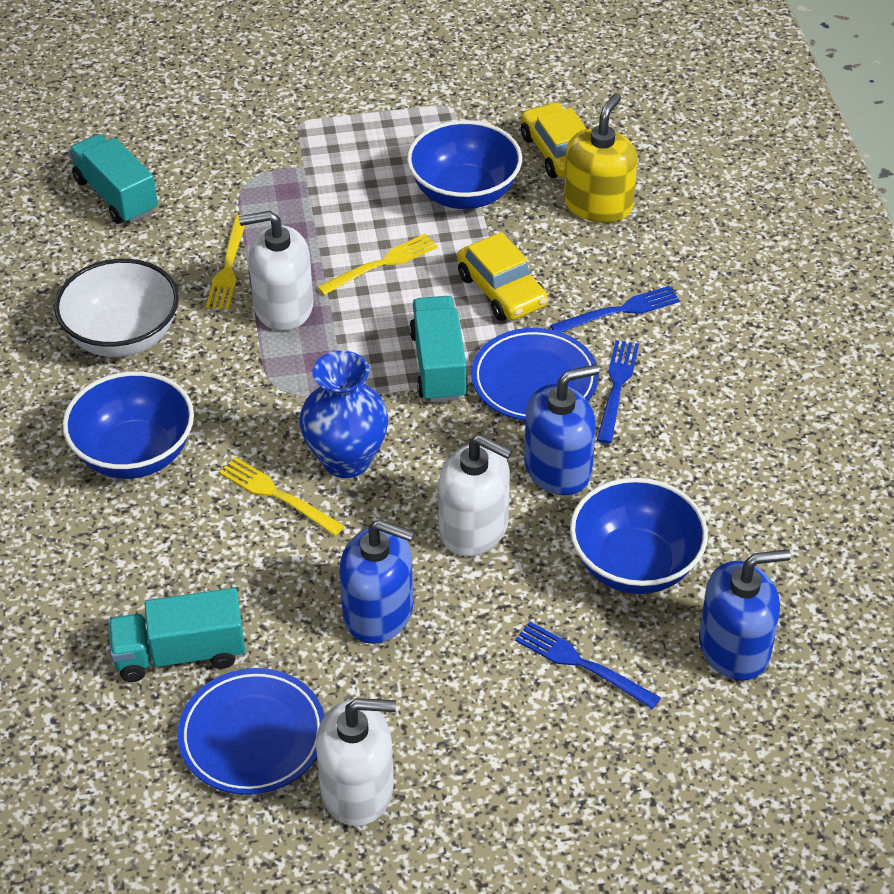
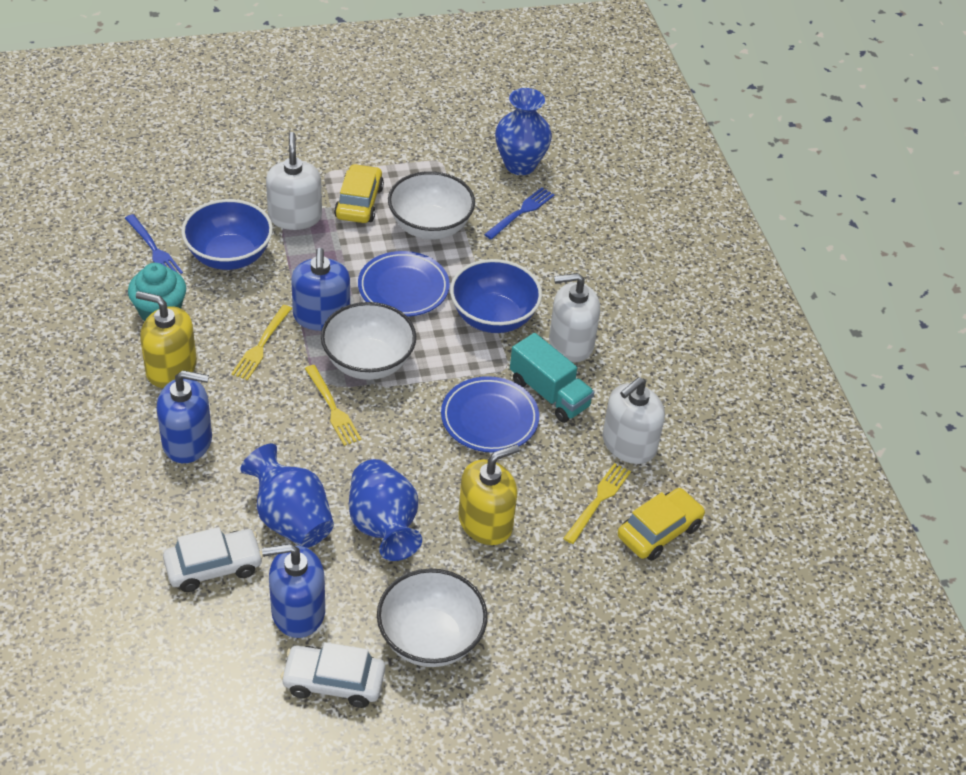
blue bowl: [62,371,194,479] [407,120,522,209] [570,478,708,594] = 3 -> [181,199,273,270] [450,259,542,333] = 2
blue fork: [515,622,661,709] [550,286,680,332] [597,340,639,444] = 3 -> [125,214,183,274] [484,187,554,239] = 2
blue vase: [299,350,389,478] = 1 -> [241,444,334,548] [349,459,422,561] [495,88,552,175] = 3
turquoise cupcake: none = 0 -> [128,263,186,321] = 1
turquoise truck: [69,134,158,224] [108,588,245,682] [409,296,469,402] = 3 -> [510,333,594,423] = 1
white bowl: [54,259,179,357] = 1 -> [321,302,416,380] [377,568,488,667] [388,171,475,240] = 3
white car: none = 0 -> [163,527,263,592] [280,642,385,708] = 2
yellow soap dispenser: [564,93,637,223] = 1 -> [136,291,197,388] [458,444,519,545] = 2

